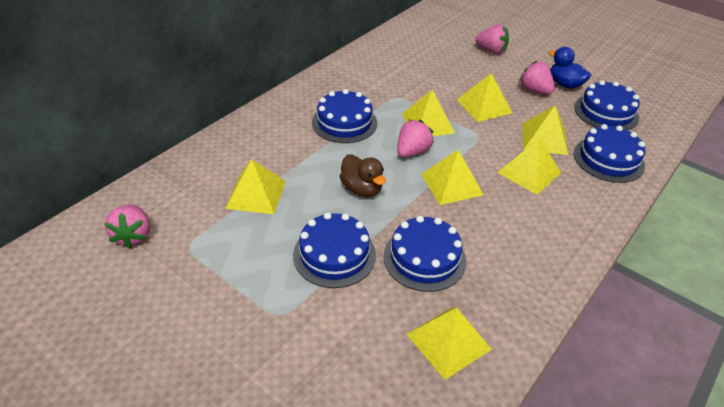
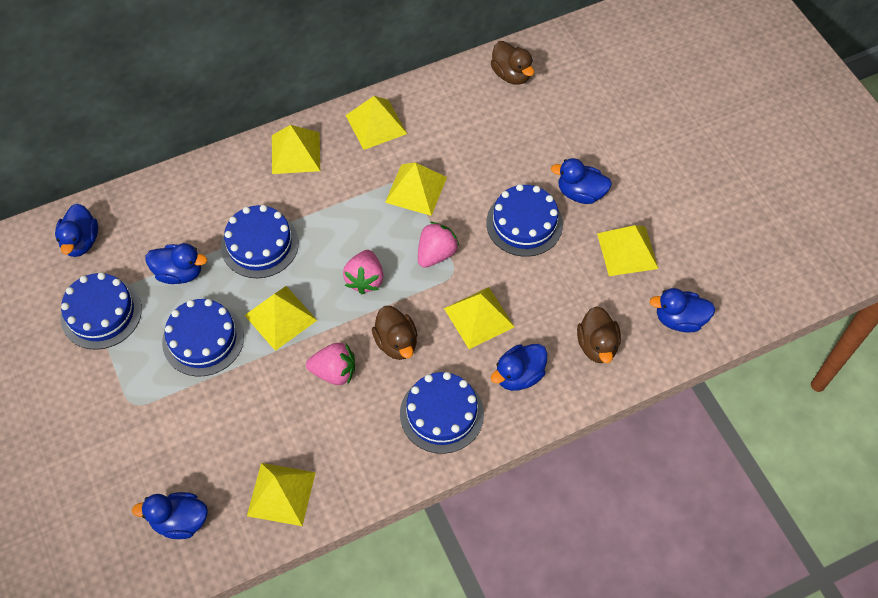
blue duck: [548,47,591,89] = 1 -> [55,204,98,257] [132,492,208,539] [145,243,207,284] [491,344,548,391] [551,158,612,204] [649,288,715,332] = 6
brown duck: [339,155,386,197] = 1 -> [372,306,417,360] [491,41,534,84] [577,306,621,363] = 3
pink strawberry: [105,205,150,248] [397,120,434,157] [475,25,509,54] [519,61,555,94] = 4 -> [306,343,355,385] [343,250,384,294] [418,222,459,268] = 3

